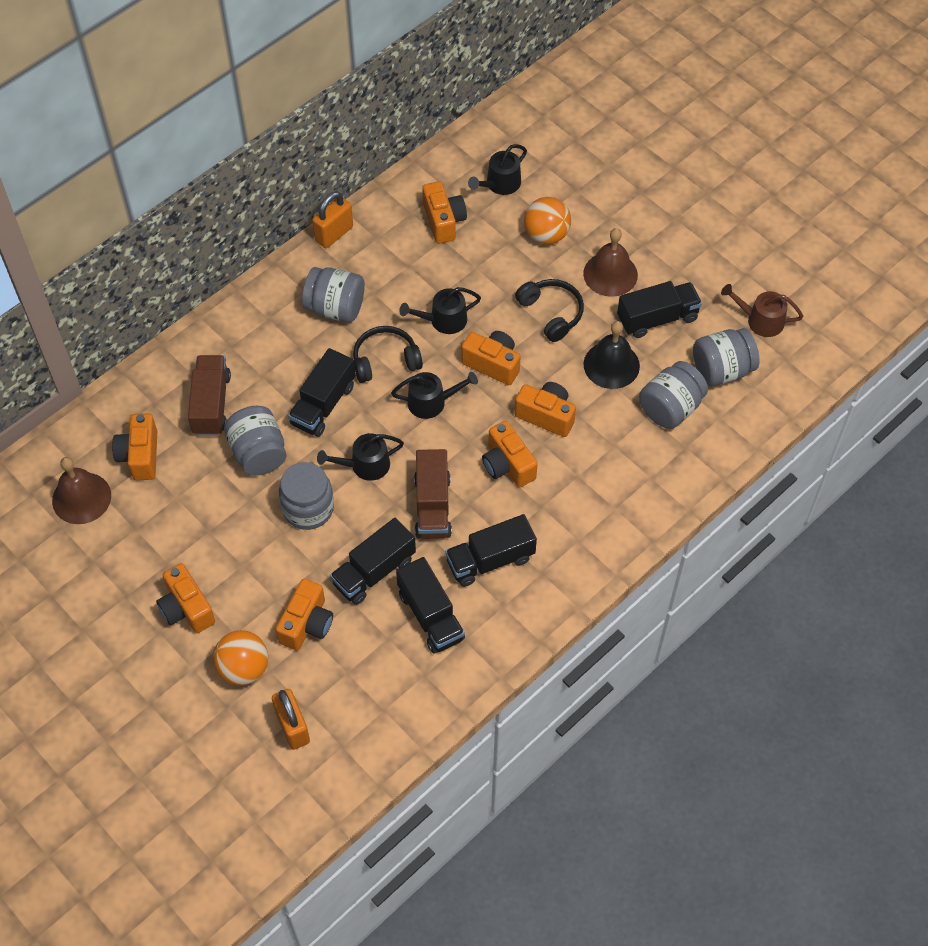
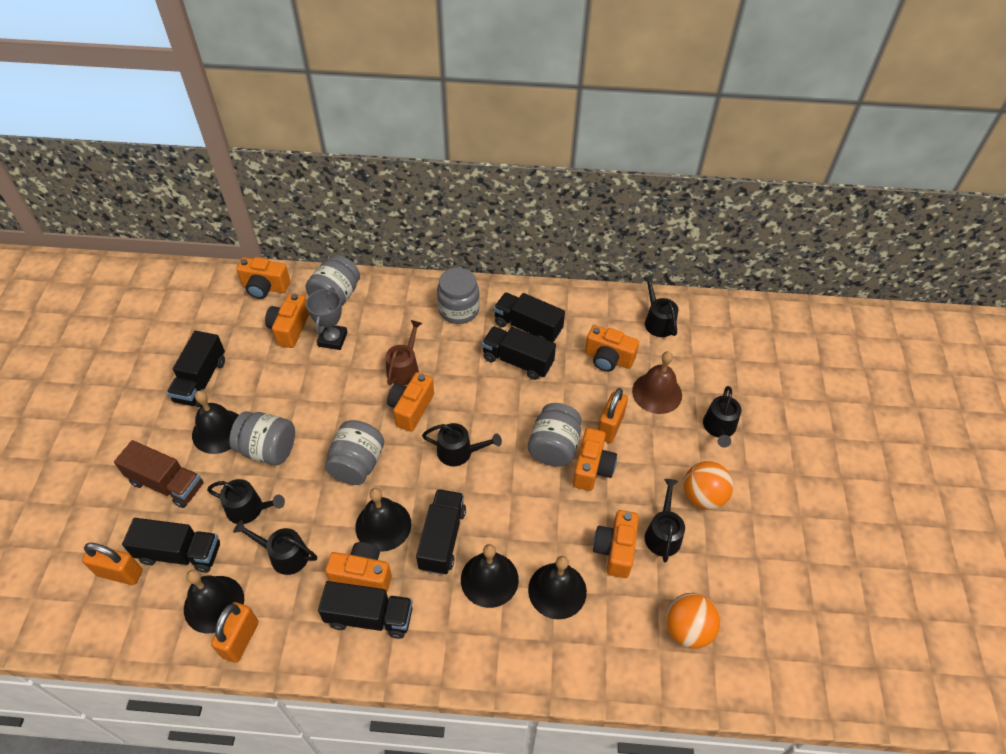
black bell: [584,321,640,389] = 1 -> [184,570,244,633] [192,391,239,454] [355,488,411,552] [461,544,519,608] [528,556,587,619] = 5
black headphones: [353,326,423,383] [515,279,584,342] = 2 -> none = 0
black truck: [288,348,356,437] [330,518,416,605] [396,557,465,654] [445,514,537,587] [617,281,702,338] = 5 -> [122,518,220,573] [167,331,225,407] [318,581,413,639] [416,489,466,575] [482,327,556,380] [494,292,565,343] = 6
black watering can: [317,433,404,481] [391,372,478,419] [399,287,481,334] [468,144,527,195] = 4 -> [207,479,285,524] [233,520,317,575] [422,423,502,466] [643,275,678,337] [645,479,685,562] [703,386,741,448] = 6
brown bell: [52,457,111,524] [583,228,638,297] = 2 -> [632,351,682,414] = 1
brown truck: [188,355,231,436] [414,449,452,539] = 2 -> [114,440,204,508] = 1
grey trophy: none = 0 -> [306,287,347,350] = 1
orange padlock: [272,689,310,750] [312,191,353,248] = 2 -> [82,543,143,585] [211,602,258,663] [598,388,628,443] = 3

